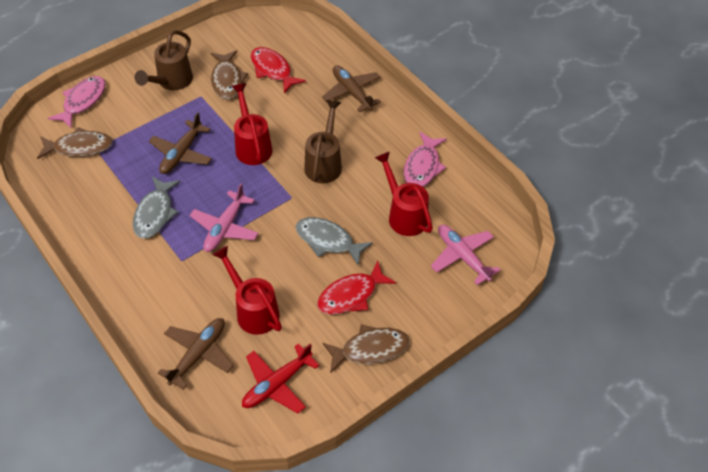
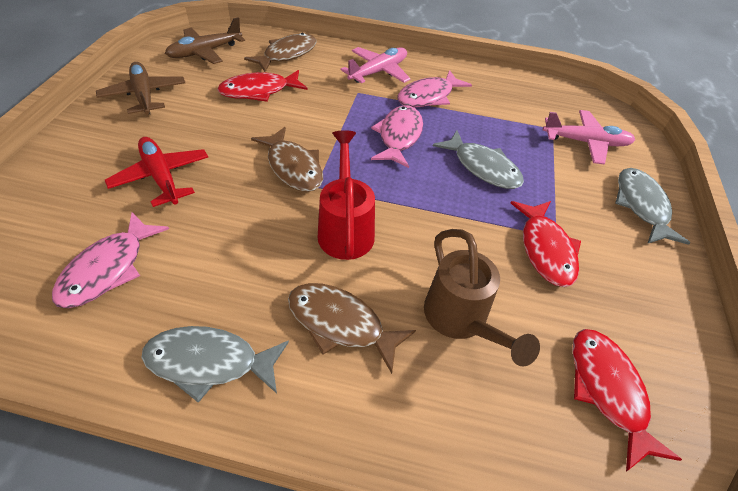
brown plane: [149,112,212,174] [158,318,234,390] [322,65,381,113] = 3 -> [96,62,185,115] [165,17,245,64] = 2
brown watering can: [135,30,193,90] [304,100,342,183] = 2 -> [424,229,540,366] = 1
grey fish: [133,177,180,238] [296,217,373,265] = 2 -> [142,326,289,403] [433,130,524,189] [615,168,690,245] = 3
pink fish: [48,76,106,128] [404,132,447,187] = 2 -> [52,212,169,308] [371,105,423,168] [397,70,472,107] = 3
red fish: [251,47,306,93] [317,261,396,314] = 2 -> [218,70,308,102] [511,201,581,287] [572,329,682,471] = 3
red watering can: [213,246,282,335] [231,83,273,165] [375,152,433,236] = 3 -> [317,130,375,260] = 1

